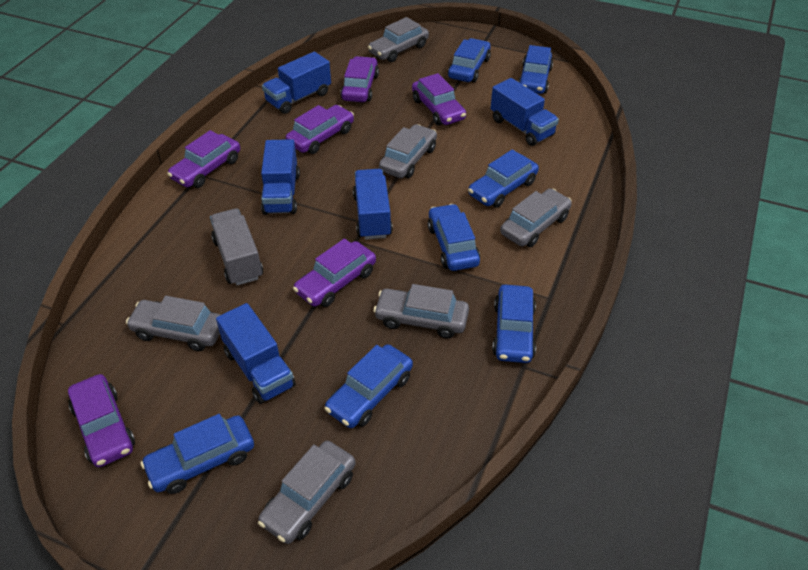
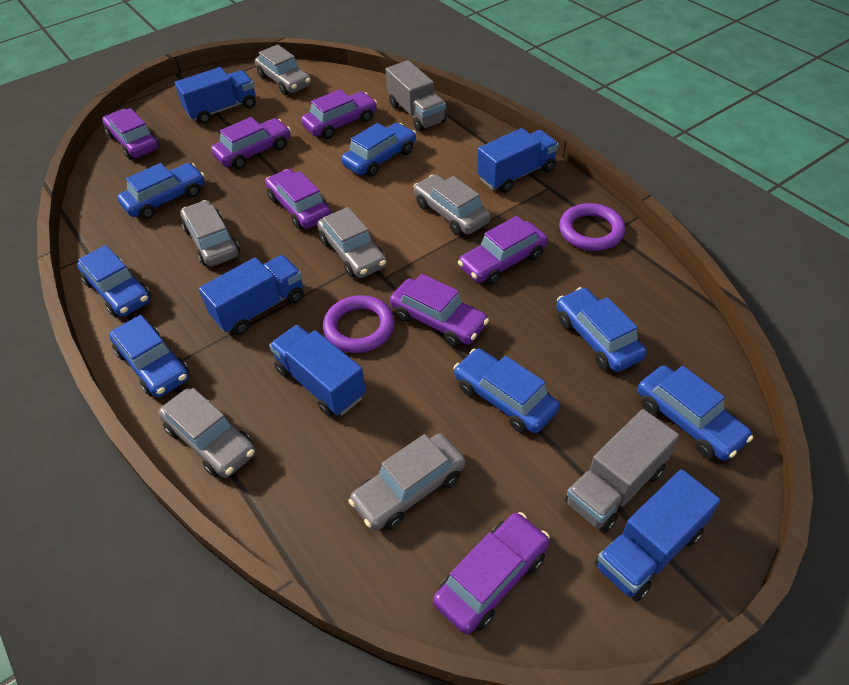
grey truck: [210,209,263,286] = 1 -> [385,60,446,131] [565,409,679,533] = 2
purple car: [68,374,135,467] [167,130,240,188] [286,105,354,154] [293,239,376,307] [340,56,379,102] [412,73,466,125] = 6 -> [102,108,160,160] [211,117,291,169] [265,169,331,229] [301,89,377,139] [390,274,489,347] [433,512,550,634] [458,216,548,285] = 7
purple ring: none = 0 -> [323,295,395,353] [559,203,625,251] = 2

